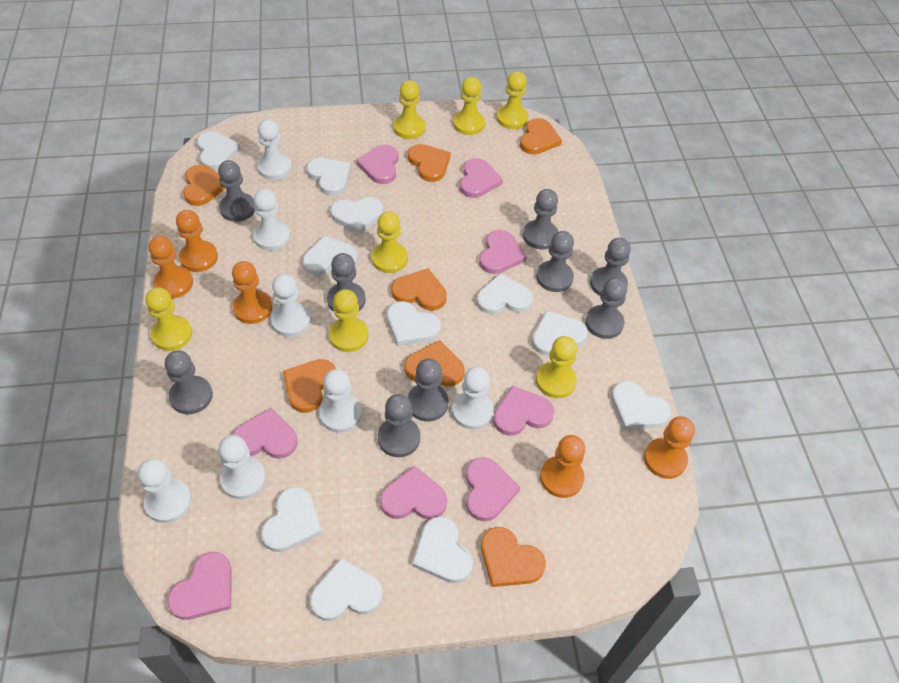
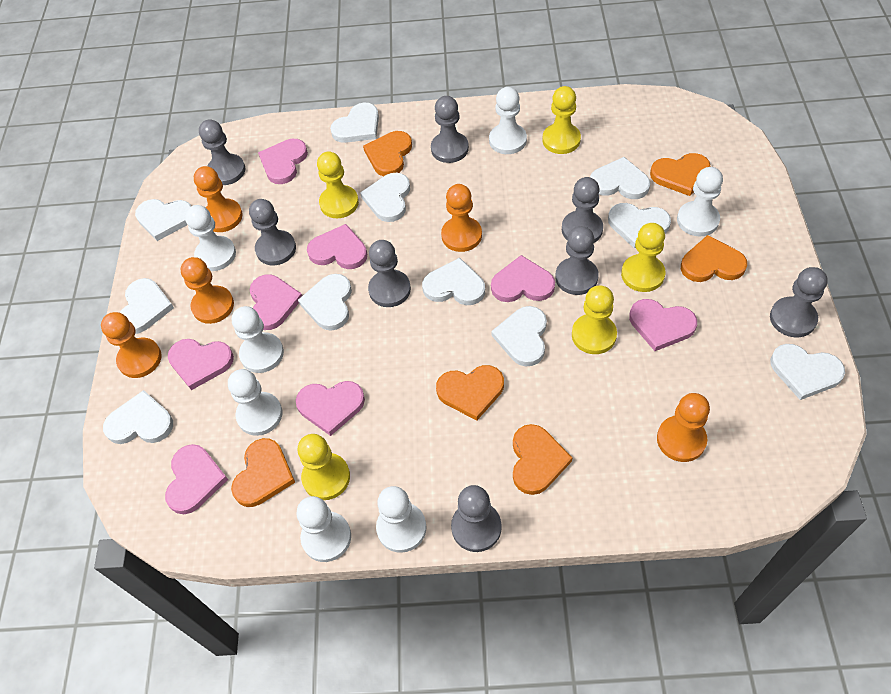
grey pawn: [165,351,213,414] [218,160,255,222] [327,253,366,312] [378,394,420,457] [408,359,448,422] [523,189,558,249] [536,231,574,292] [585,277,627,339] [590,238,631,296] = 9 -> [199,119,245,185] [249,199,296,265] [368,240,411,307] [431,96,469,163] [451,485,502,552] [555,226,599,295] [562,177,603,243] [770,267,828,337] = 8
orange heart: [183,164,226,206] [283,359,336,413] [391,268,447,311] [405,340,465,387] [408,144,451,182] [481,527,546,587] [520,118,562,155] = 7 -> [231,438,295,507] [363,131,412,176] [436,365,504,421] [513,424,573,495] [650,153,711,196] [681,235,747,282] = 6
yellow pawn: [145,287,192,351] [329,289,369,352] [371,211,408,273] [393,80,426,139] [453,77,485,135] [497,71,528,129] [536,336,577,398] = 7 -> [298,434,350,500] [317,151,359,218] [542,86,581,154] [572,285,617,354] [621,223,665,292] = 5

